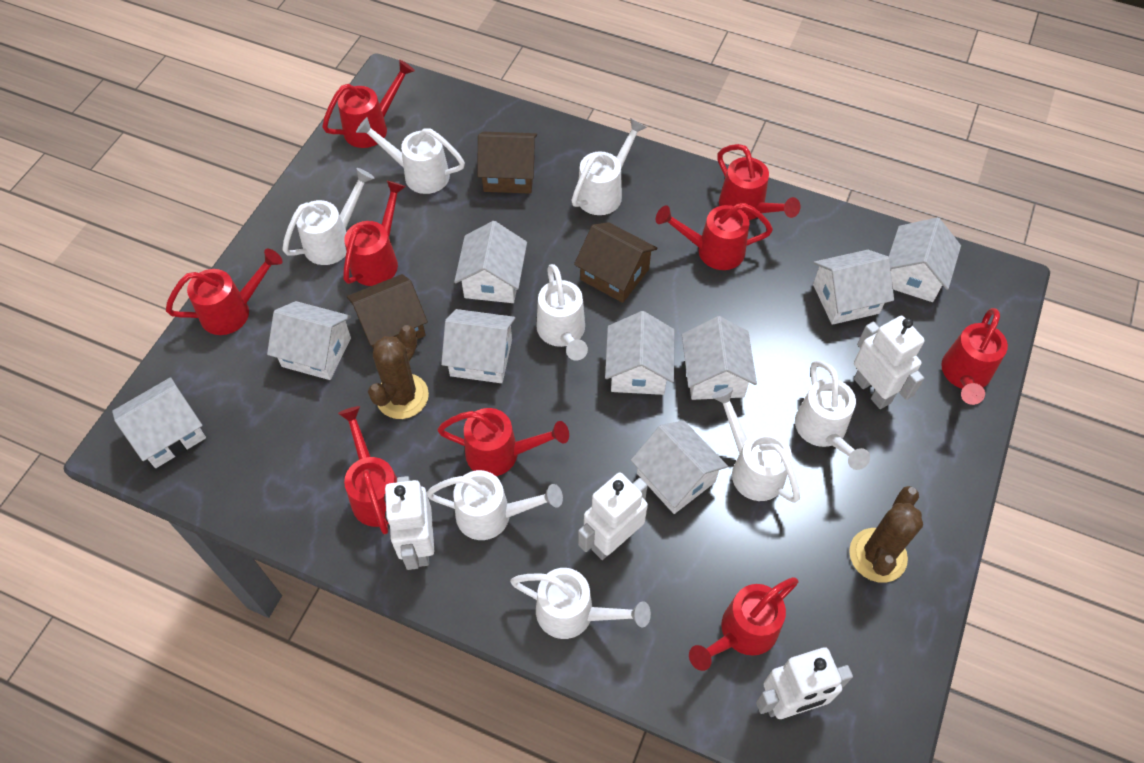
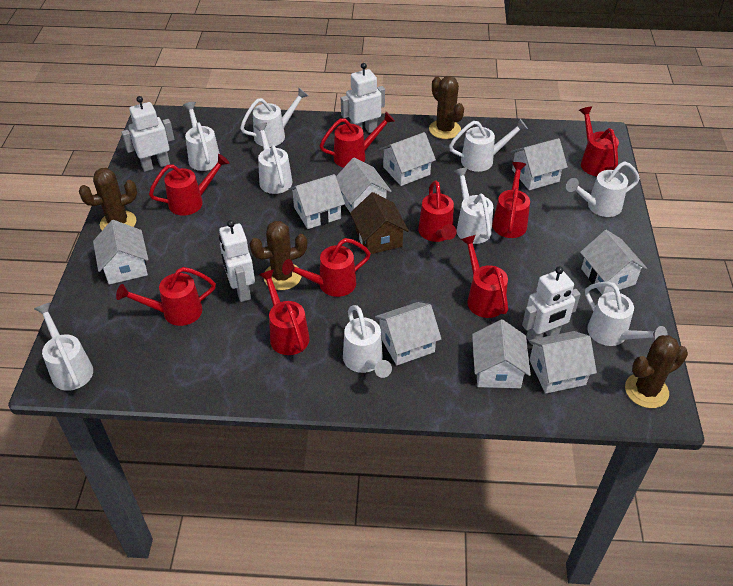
brown cactus: [368,325,429,419] [849,486,923,583] = 2 -> [79,168,137,230] [250,221,307,290] [429,76,464,139] [625,335,688,408] = 4
brown house: [347,274,428,349] [477,132,537,194] [574,222,657,303] = 3 -> [350,192,409,254] = 1
white watering can: [282,168,374,265] [356,117,465,194] [427,470,563,540] [510,568,651,639] [536,264,588,361] [571,118,647,215] [712,387,800,503] [795,360,870,470] = 8 -> [34,302,93,391] [183,102,220,171] [240,87,308,147] [254,123,292,194] [343,305,392,378] [449,119,528,172] [454,167,493,244] [566,161,640,217] [585,282,667,346] = 9

